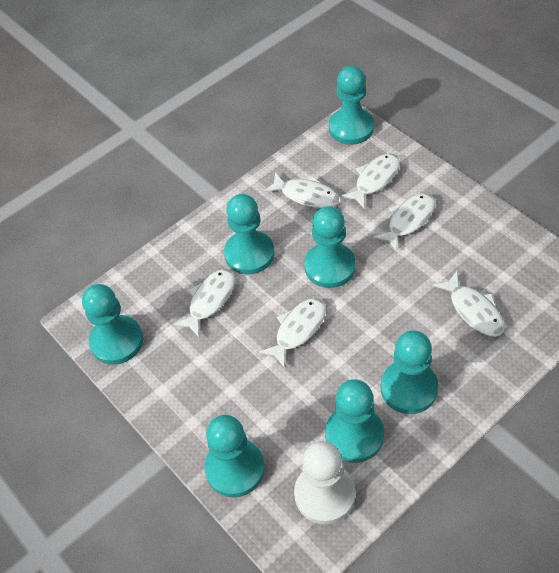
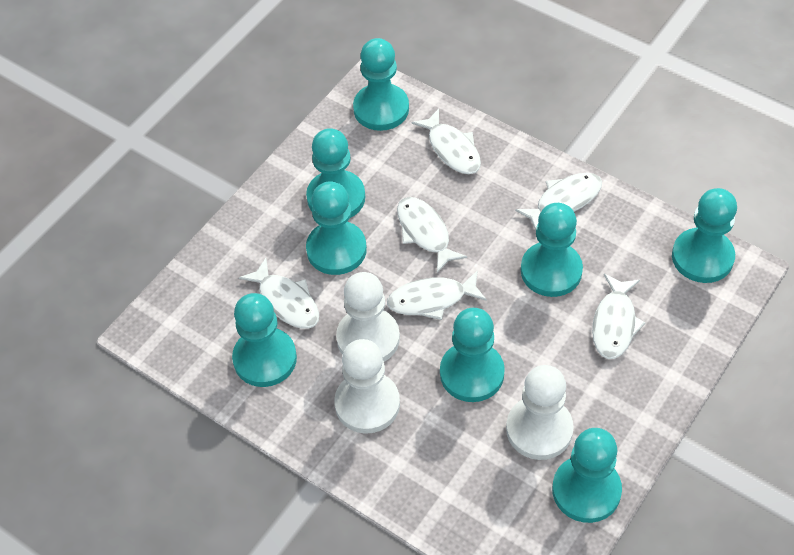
turquoise pawn: [82,284,143,365] [205,415,265,497] [224,194,274,275] [304,206,356,288] [325,379,384,463] [329,66,374,145] [381,331,438,414] = 7 -> [232,293,297,387] [306,128,365,218] [306,181,367,275] [353,38,409,131] [440,308,505,402] [521,203,583,297] [552,428,622,523] [672,188,737,283] = 8
white pawn: [294,441,355,524] = 1 -> [334,339,400,434] [336,272,400,362] [506,365,574,460] = 3

